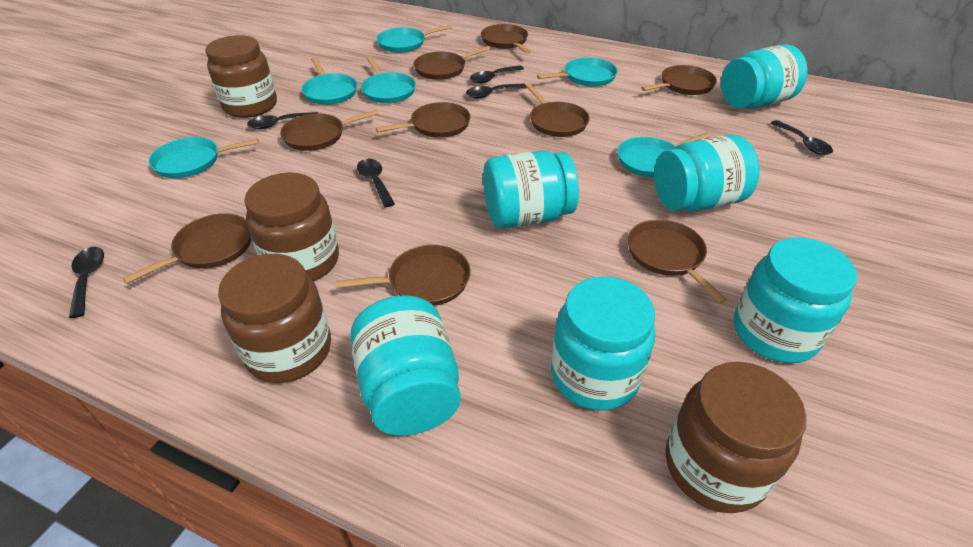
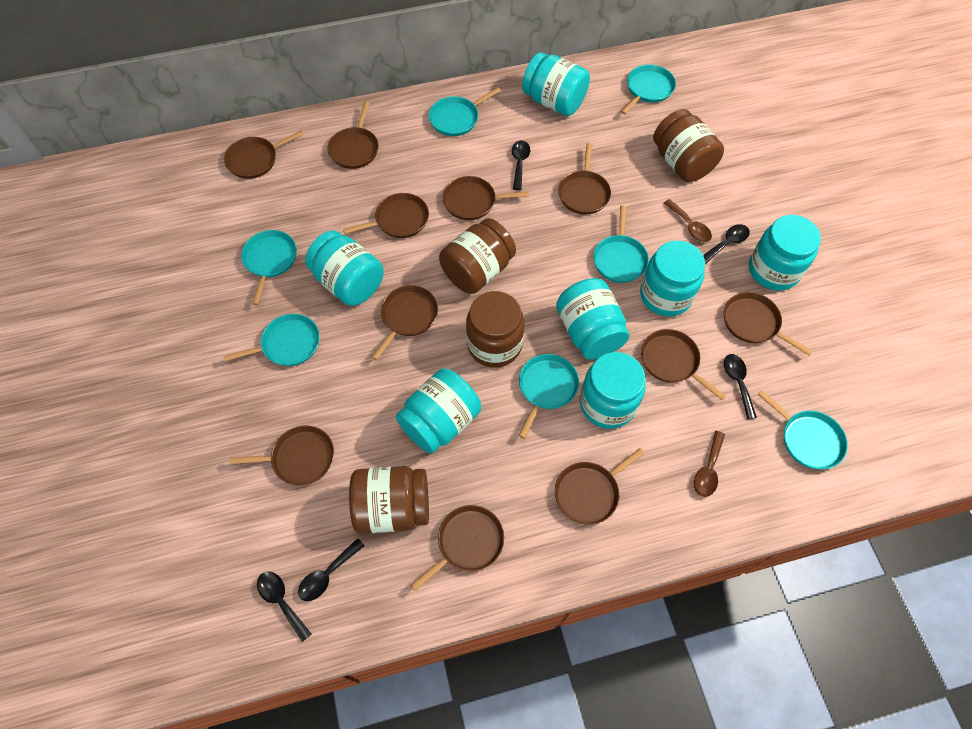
black spoon: [69,247,104,318] [247,112,318,129] [357,159,395,207] [466,84,527,98] [470,65,524,83] [771,120,833,155] = 6 -> [257,571,311,642] [298,538,365,601] [512,140,530,190] [703,224,750,264] [724,354,757,419] = 5
brown pan: [123,213,251,284] [280,110,379,151] [336,245,471,306] [376,102,471,138] [414,46,491,80] [481,24,531,54] [525,83,590,137] [628,219,727,304] [641,65,717,95] = 9 -> [224,130,304,179] [229,426,334,485] [328,102,379,169] [343,193,429,238] [371,285,438,361] [411,505,504,591] [443,176,529,220] [555,448,645,525] [558,143,611,214] [641,329,726,400] [724,292,812,355] = 11
brown spoon: none = 0 -> [664,199,712,242] [694,431,725,497] = 2
turquoise jar: [350,295,461,436] [483,150,579,229] [551,276,655,411] [654,134,760,211] [721,44,808,109] [734,237,857,363] = 6 -> [305,231,384,306] [396,368,481,454] [522,52,590,116] [556,278,630,360] [580,352,646,429] [640,240,705,317] [749,215,821,291] = 7
turquoise pan: [149,137,259,178] [301,57,357,105] [361,56,416,103] [377,25,452,53] [537,57,618,87] [617,132,711,178] = 6 -> [223,314,320,366] [241,230,297,305] [429,87,501,136] [519,354,579,439] [593,205,649,283] [621,64,676,114] [758,390,848,469] = 7

